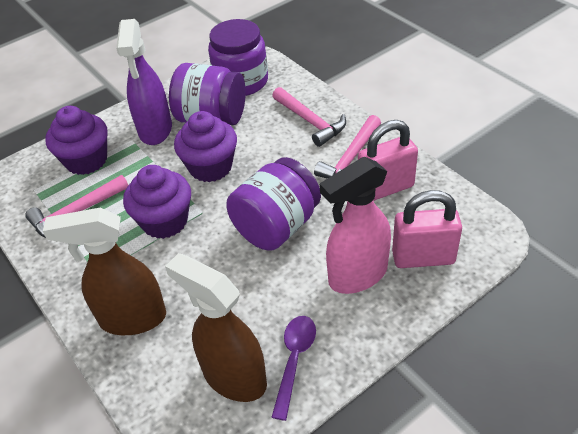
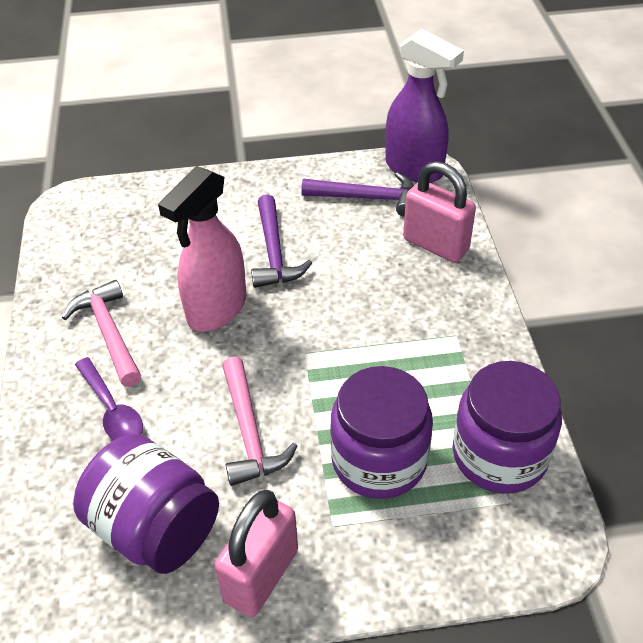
brown spray bottle: [43,208,166,335] [165,253,267,402] = 2 -> none = 0
pink hammer: [25,175,128,238] [272,87,346,147] [314,115,381,179] = 3 -> [62,280,141,387] [222,356,298,486] = 2
purple cupcake: [45,106,108,175] [123,165,191,239] [174,111,237,182] = 3 -> none = 0
purple hammer: none = 0 -> [251,194,312,288] [301,172,414,217] = 2

